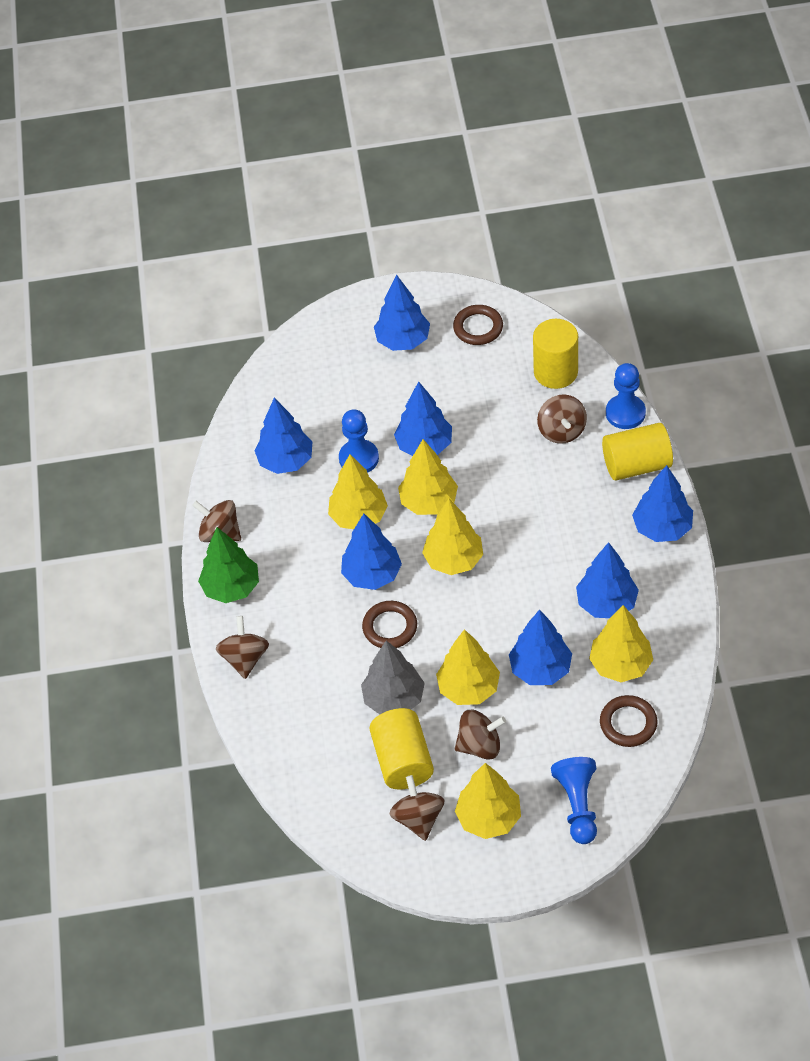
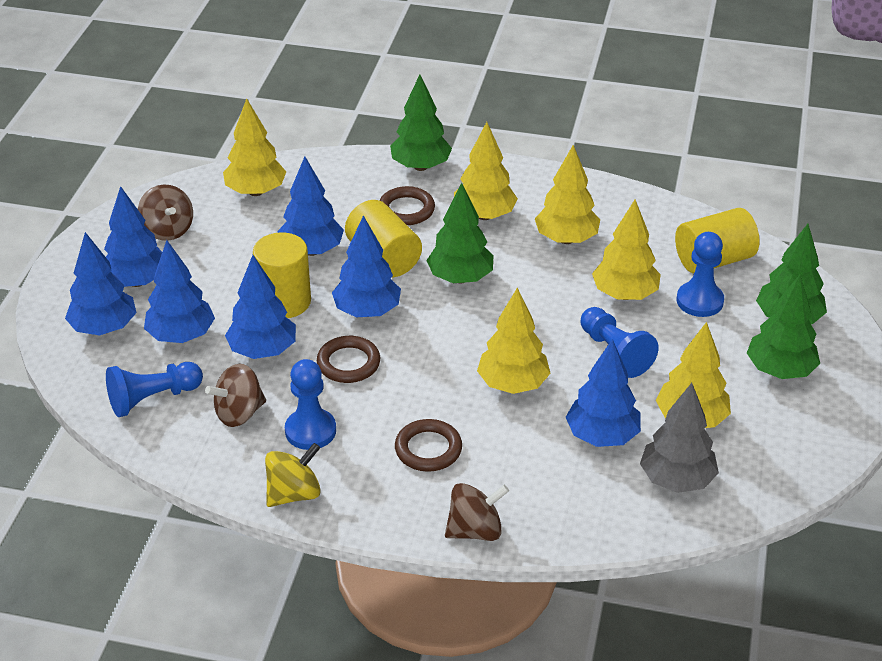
blue pawn: [339,409,379,473] [551,757,597,844] [606,363,646,429] = 3 -> [106,362,203,417] [285,359,336,450] [581,307,658,378] [677,232,724,317] = 4
brown spinning top: [192,500,241,542] [216,616,269,679] [390,775,444,841] [454,710,506,760] [537,394,587,444] = 5 -> [138,185,193,241] [205,364,266,427] [445,483,509,541] = 3
green tree: [198,527,259,603] = 1 -> [390,75,452,171] [426,183,493,284] [747,275,820,379] [756,224,827,324] = 4
yellow spinning top: none = 0 -> [265,443,321,507] = 1

